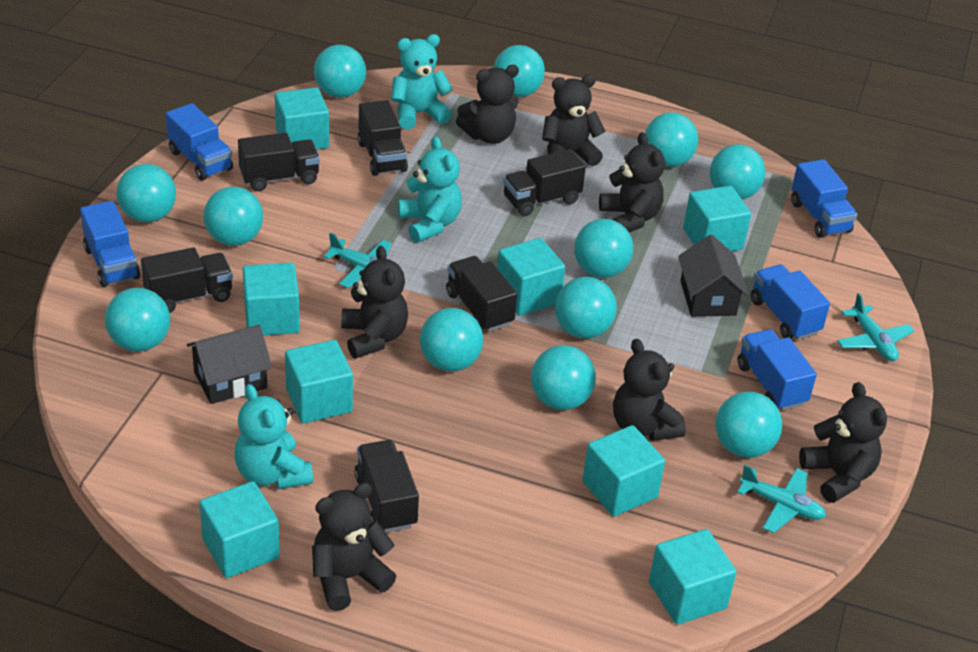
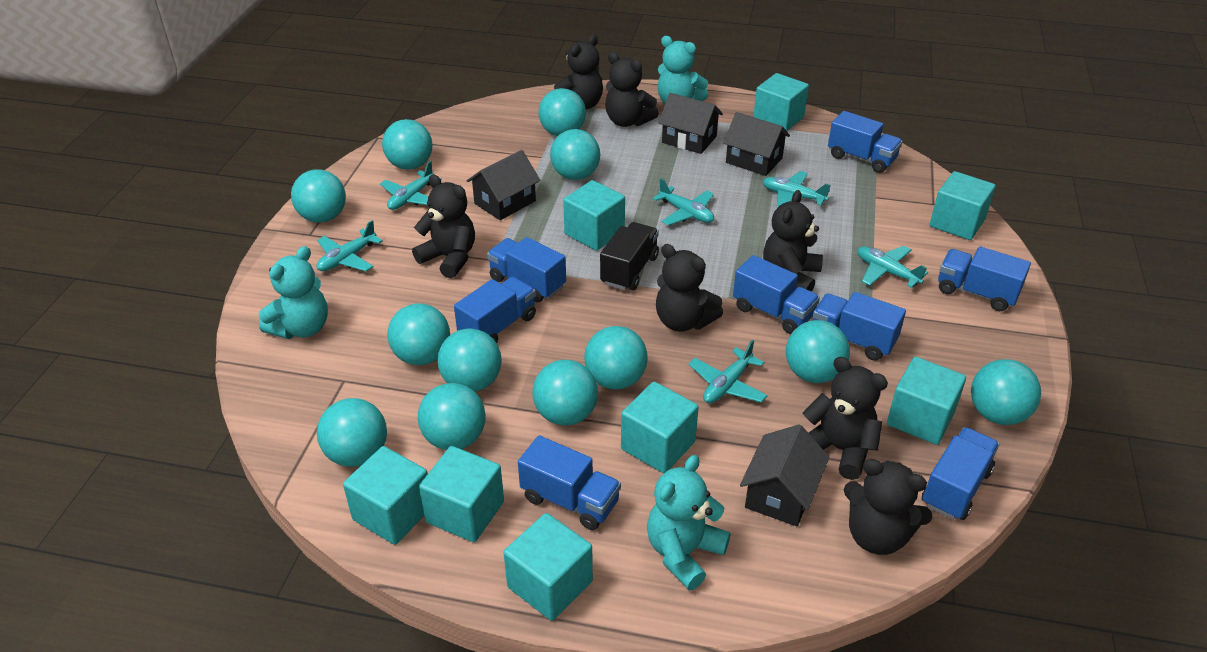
black house: [187,325,272,404] [678,235,749,317] = 2 -> [467,150,540,220] [658,93,723,154] [723,112,790,176] [740,424,829,526] = 4
black truck: [141,247,233,313] [238,133,320,191] [354,440,419,533] [358,100,408,176] [446,256,517,332] [503,149,586,216] = 6 -> [600,222,659,290] = 1
blue truck: [80,201,141,287] [166,103,233,181] [737,329,817,411] [751,264,830,340] [791,159,857,238] = 5 -> [454,277,536,343] [487,237,566,303] [518,435,621,530] [733,255,820,334] [813,292,906,361] [828,111,902,173] [922,427,1000,520] [938,247,1031,311] = 8
turquoise plane: [324,233,392,288] [737,464,826,533] [837,293,914,361] = 3 -> [317,220,383,271] [380,161,442,210] [653,178,714,226] [689,340,768,403] [763,171,831,208] [857,246,928,288] = 6

